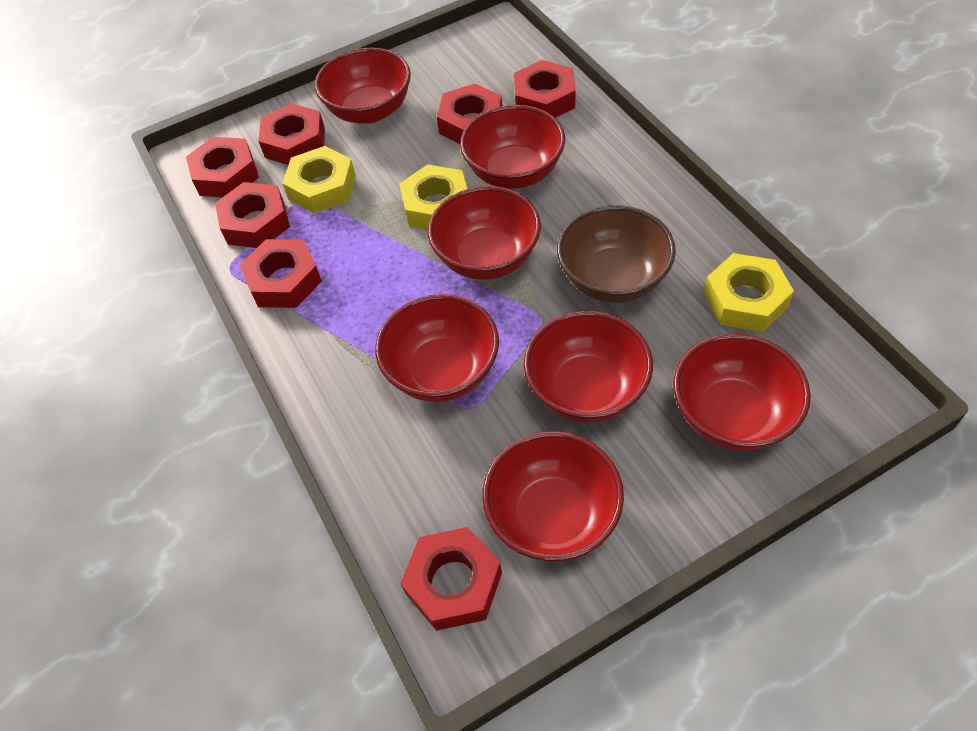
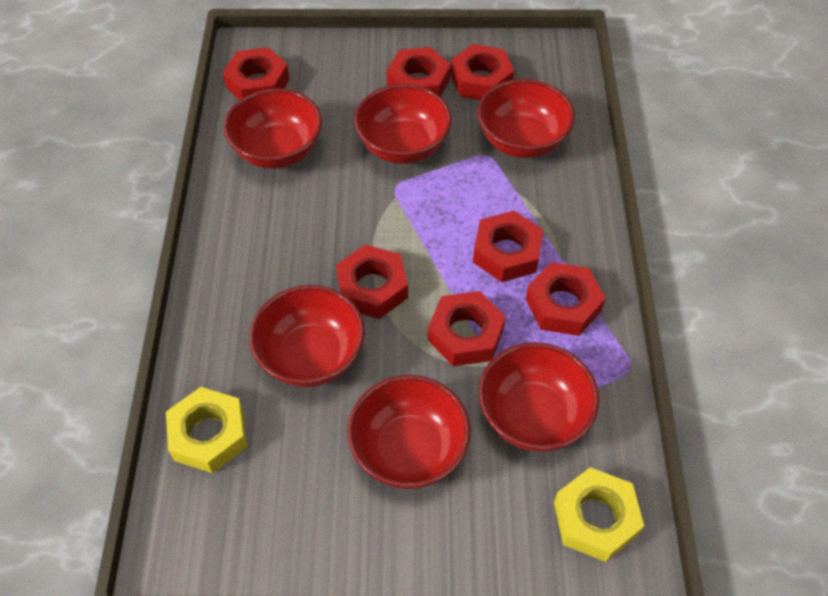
brown bowl: [557,205,676,303] = 1 -> none = 0
red bowl: [314,48,411,124] [375,294,499,402] [428,186,541,280] [460,105,565,189] [482,431,624,561] [524,311,653,423] [673,334,811,451] = 7 -> [224,88,322,169] [249,285,365,387] [347,375,471,489] [354,84,452,164] [478,79,575,158] [479,342,599,452] = 6
yellow nut: [282,146,356,214] [399,164,468,230] [704,253,794,332] = 3 -> [166,387,247,473] [554,467,644,562] = 2

